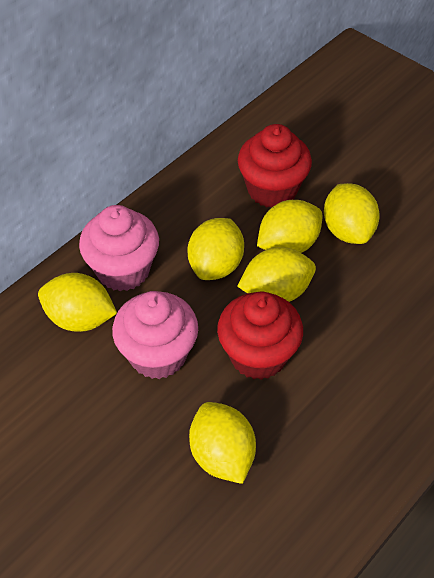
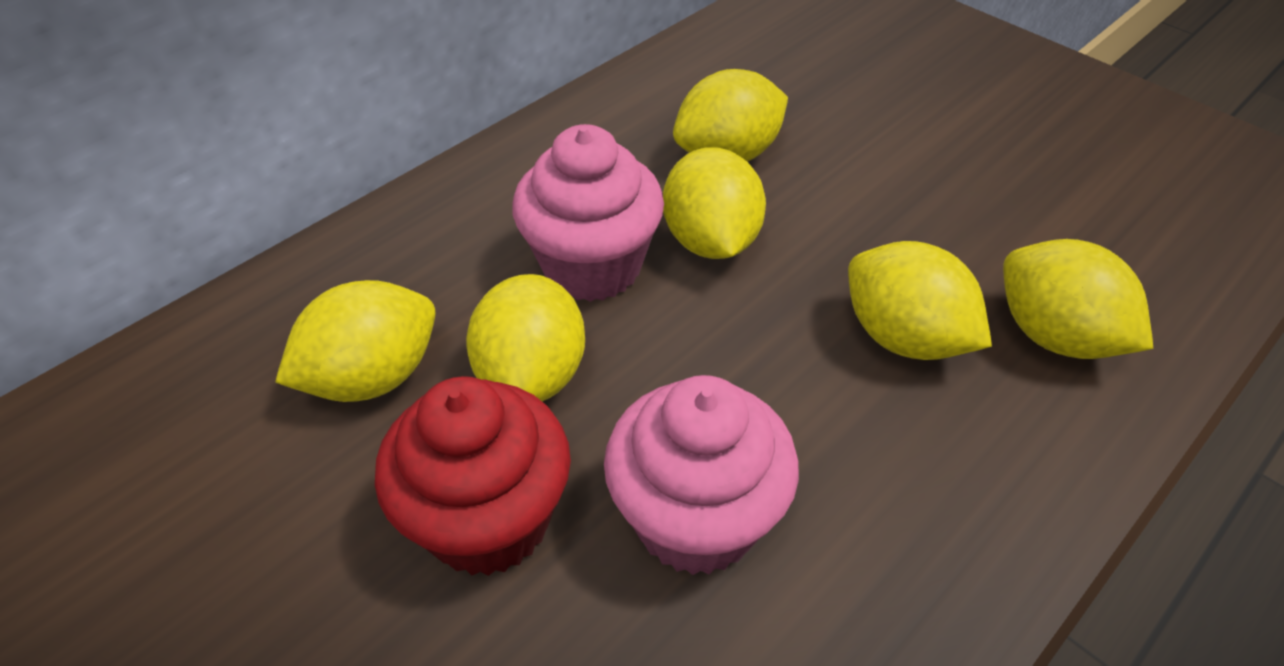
red cupcake: [217,292,303,380] [238,124,312,208] = 2 -> [375,376,571,576] = 1

